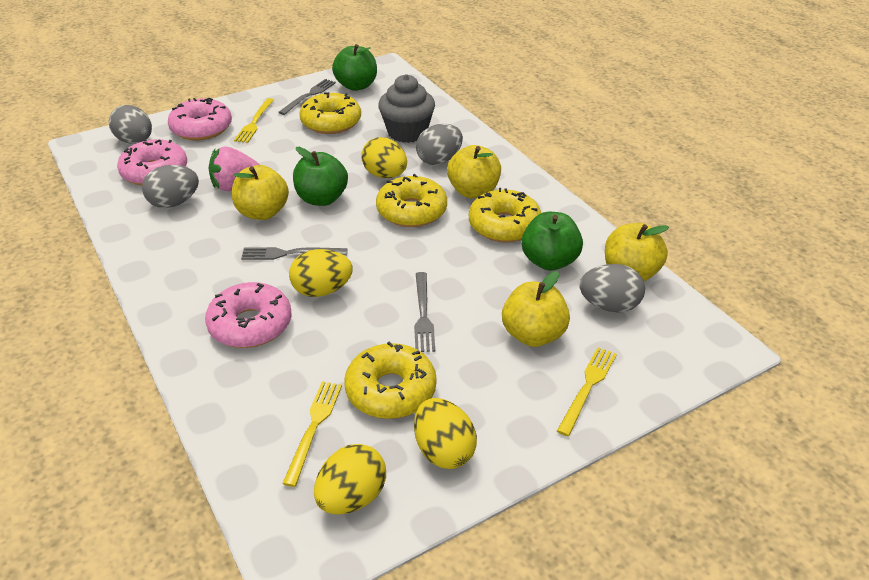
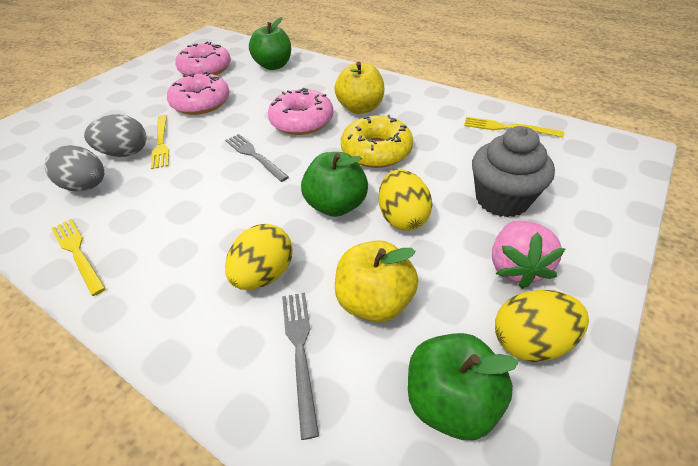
grey egg: [109,105,152,144] [142,165,199,208] [416,124,463,165] [580,264,645,313] = 4 -> [45,145,104,191] [84,114,147,157] = 2
grey fork: [241,247,348,260] [278,79,336,115] [414,272,435,352] = 3 -> [225,134,289,182] [282,292,319,440] = 2
yellow apple: [232,165,289,220] [447,145,501,198] [502,271,570,347] [605,223,669,281] = 4 -> [334,62,384,114] [335,240,418,322] = 2
yellow donut: [299,92,361,134] [344,341,437,419] [376,174,447,227] [469,188,541,243] = 4 -> [341,115,413,168] = 1
yellow egg: [289,249,353,297] [314,444,386,514] [361,137,407,178] [414,398,477,469] = 4 -> [225,224,293,290] [378,170,432,231] [495,290,589,362] = 3

